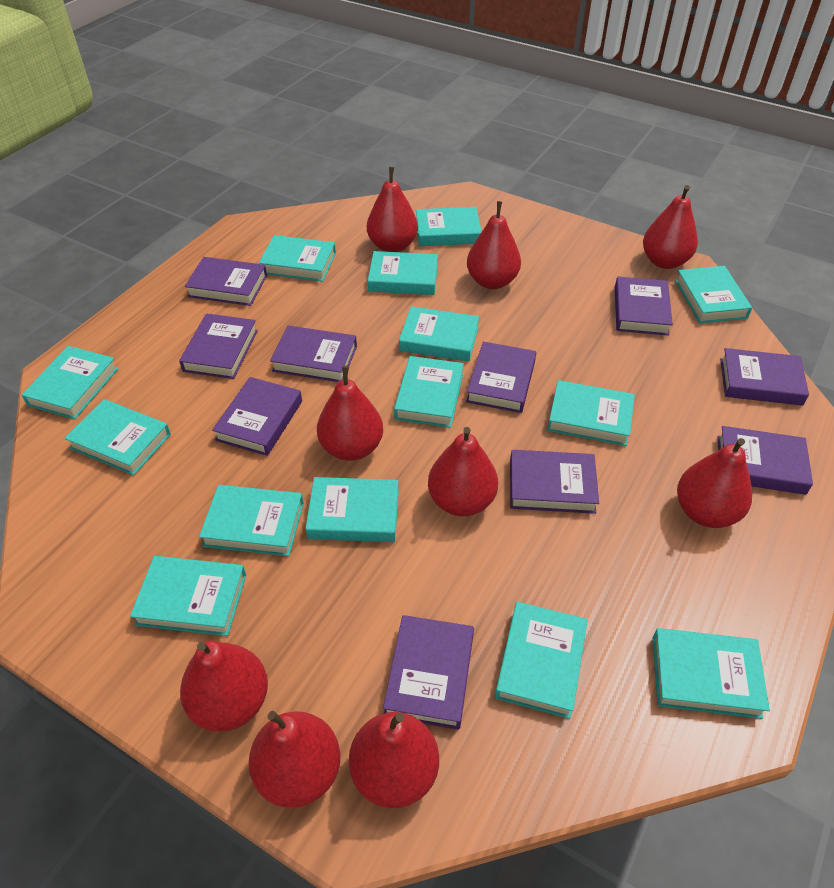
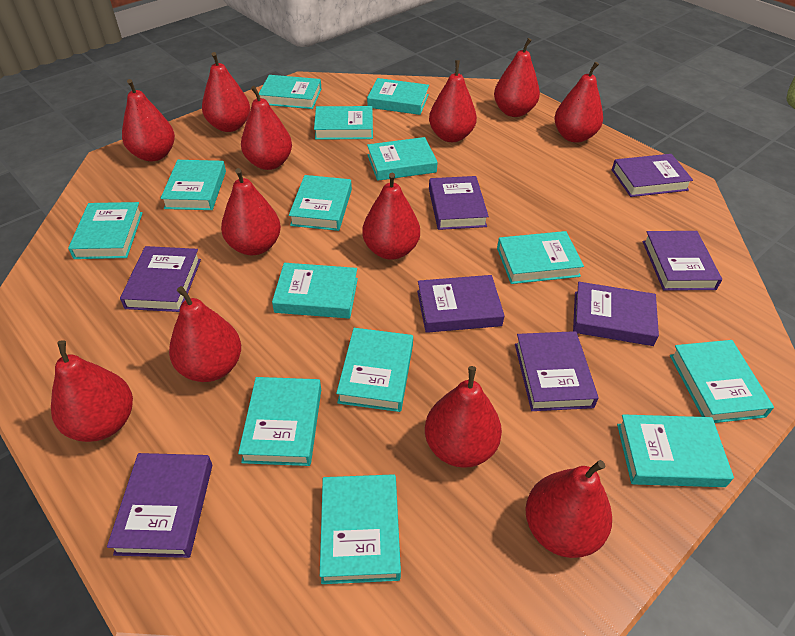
purple book: [179,314,258,379] [185,257,267,306] [212,377,302,456] [270,326,357,382] [383,615,474,730] [466,342,536,413] [510,450,599,514] [615,277,673,336] [718,426,813,495] [720,348,809,406] = 10 -> [107,453,212,558] [120,246,201,312] [417,275,505,333] [429,176,489,230] [515,331,599,411] [573,282,659,346] [612,154,693,197] [643,231,722,291] = 8
red pear: [180,641,268,732] [249,711,340,808] [317,365,383,461] [349,712,439,808] [367,167,418,252] [428,427,498,516] [467,201,521,289] [643,185,698,269] [677,438,752,528] = 9 -> [51,340,133,442] [122,79,175,161] [169,286,241,382] [202,52,250,132] [221,168,281,255] [241,86,292,170] [362,173,420,260] [425,366,502,468] [429,60,477,142] [494,38,540,117] [525,460,612,558] [555,62,603,143] = 12

